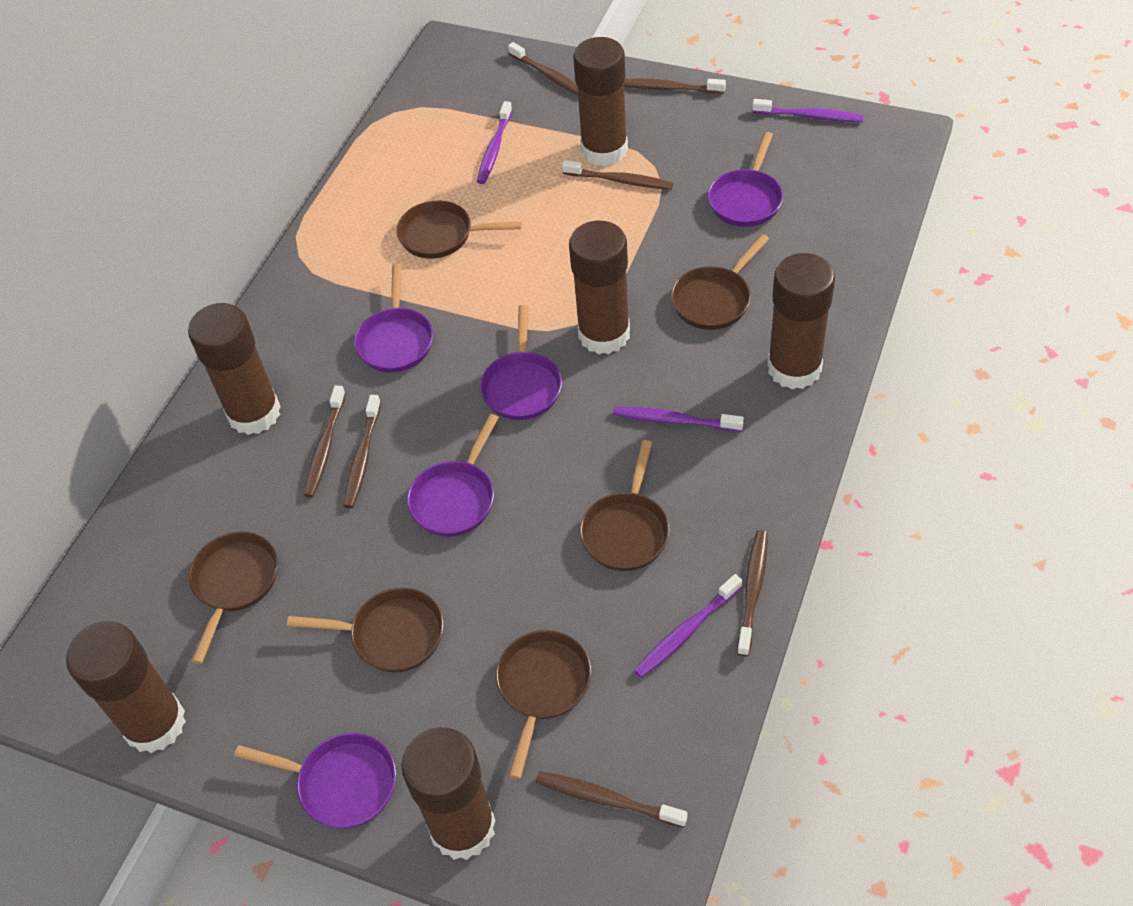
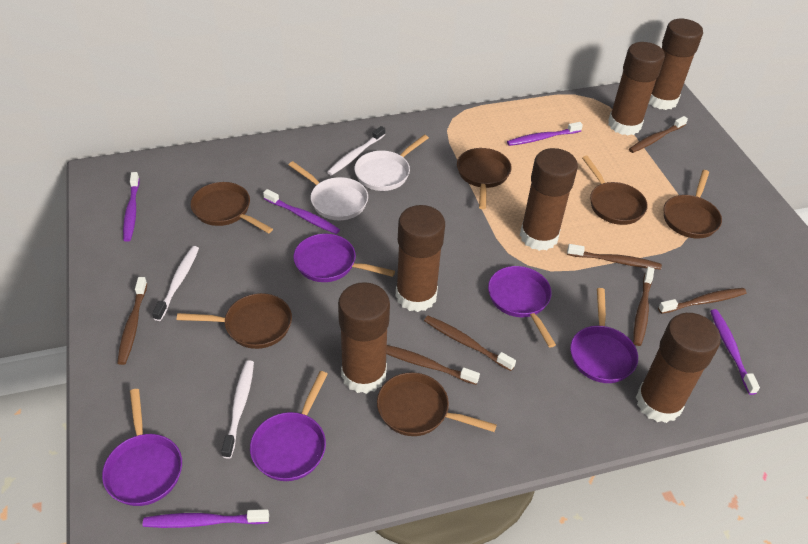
purple toothbrush: [477,101,512,184] [613,407,744,432] [634,574,742,678] [752,99,863,122] = 4 -> [123,172,139,242] [143,509,269,528] [263,189,340,234] [507,122,583,146] [710,309,760,395] = 5
white pan: none = 0 -> [289,161,368,220] [354,135,429,191] = 2
white toothbrush: none = 0 -> [152,246,199,321] [221,360,254,459] [327,126,385,175] = 3

